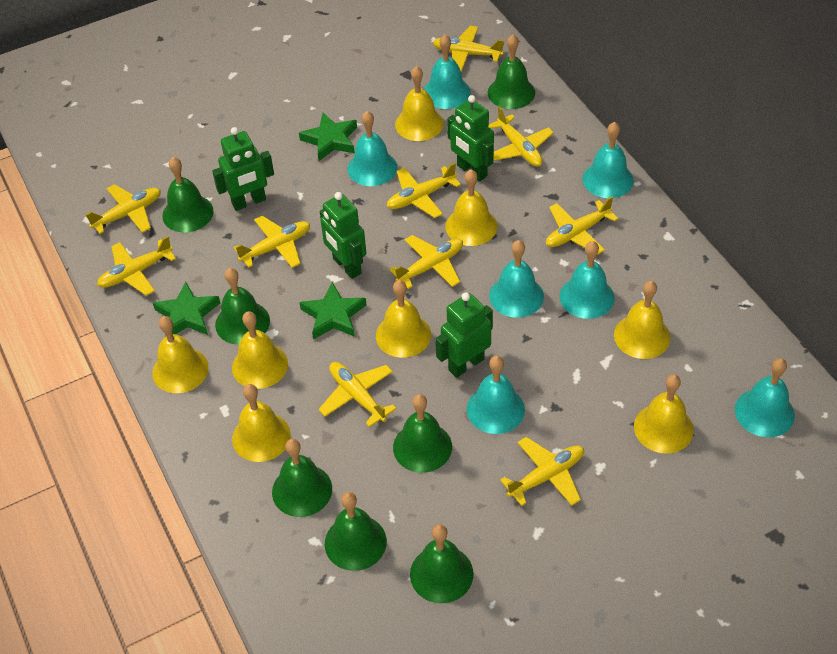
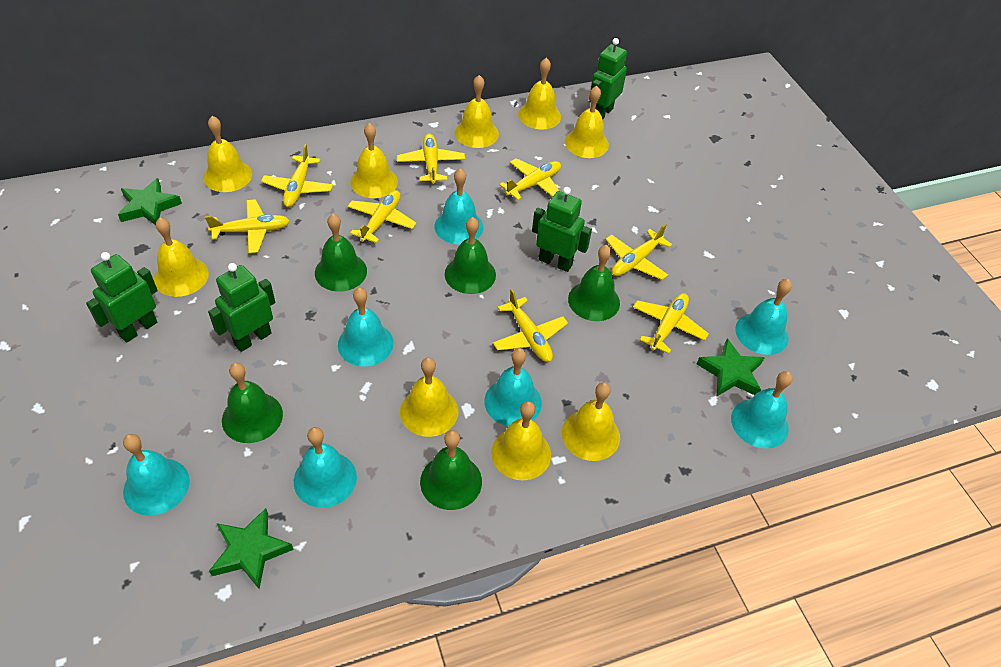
green bell: [162,157,214,233] [215,268,270,345] [272,439,332,517] [325,492,387,571] [393,394,452,473] [410,524,474,603] [487,35,535,109] = 7 -> [222,363,283,443] [315,214,367,292] [420,430,482,510] [445,217,496,294] [568,245,620,321] = 5
yellow bell: [152,316,209,393] [232,311,288,389] [232,384,291,462] [376,280,431,358] [395,66,444,141] [445,169,497,246] [614,281,671,359] [634,374,694,454] = 8 -> [154,218,209,297] [203,116,252,192] [350,123,398,198] [400,357,458,437] [455,75,499,148] [491,401,551,480] [518,58,561,130] [562,382,620,461] [565,86,609,158] = 9
yellow plane: [85,184,161,234] [97,236,176,296] [234,216,310,268] [318,362,397,427] [387,163,461,218] [389,235,463,289] [433,26,504,72] [488,106,554,167] [500,437,584,506] [546,196,619,255] = 10 -> [205,199,290,253] [261,144,333,207] [347,190,417,243] [397,134,465,184] [493,289,568,362] [499,158,561,200] [605,224,672,280] [633,293,709,354] = 8

